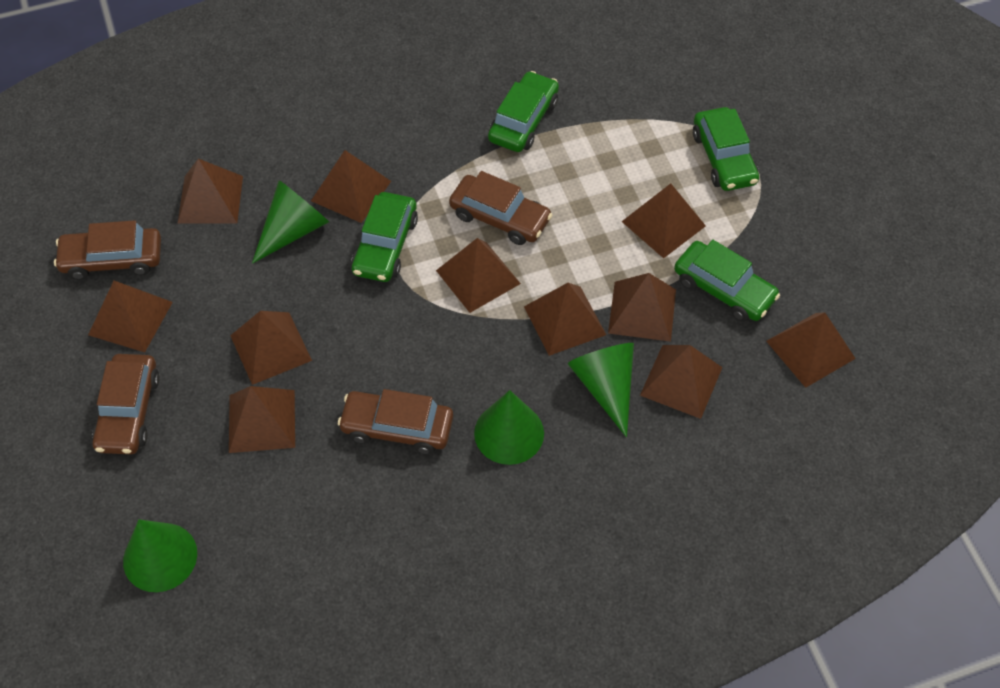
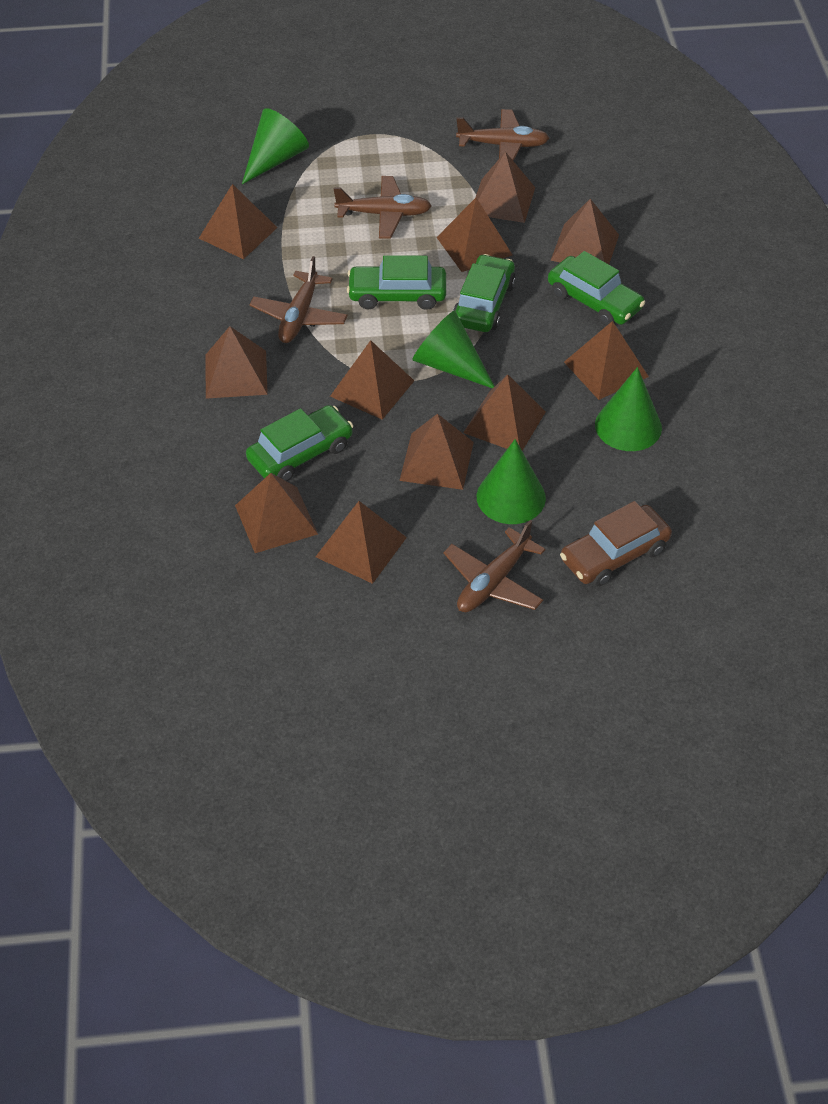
brown car: [54,220,161,280] [92,354,160,454] [338,389,453,454] [449,171,552,245] = 4 -> [560,501,672,586] = 1
brown plane: none = 0 -> [249,256,348,343] [334,176,432,239] [443,520,545,612] [456,109,549,161] = 4

